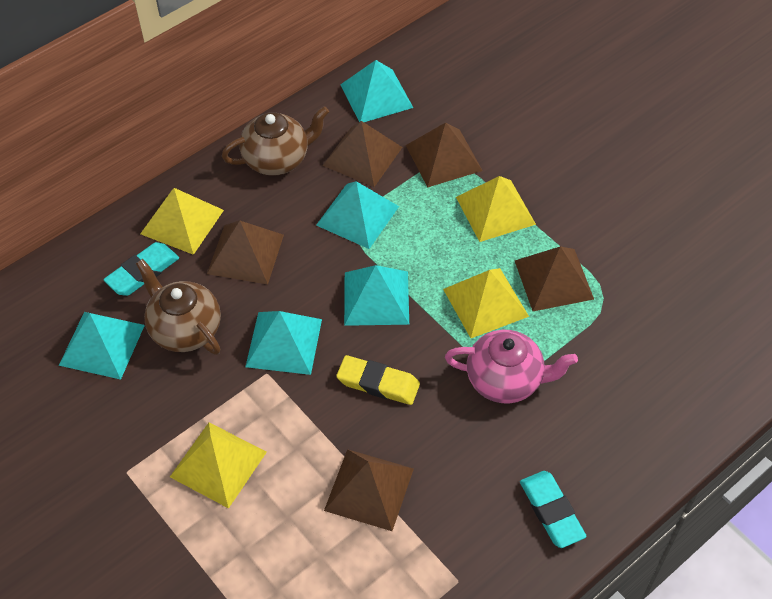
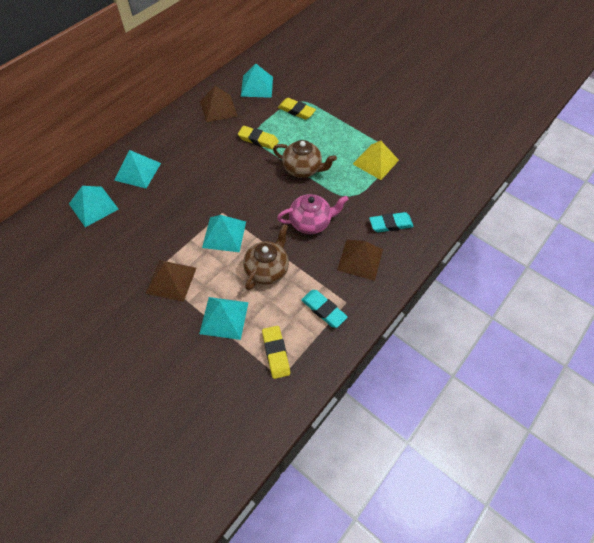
brown pyramid: [207,221,284,284] [322,121,402,187] [324,449,414,531] [406,123,483,187] [515,246,594,311] = 5 -> [145,260,196,302] [200,86,237,122] [337,240,383,281] = 3
yellow eraser: [336,355,420,405] = 1 -> [238,126,279,150] [262,326,290,379] [278,98,316,120] = 3
yellow pyramid: [140,188,224,255] [170,423,267,509] [443,268,529,338] [456,176,536,242] = 4 -> [353,141,399,180] = 1

